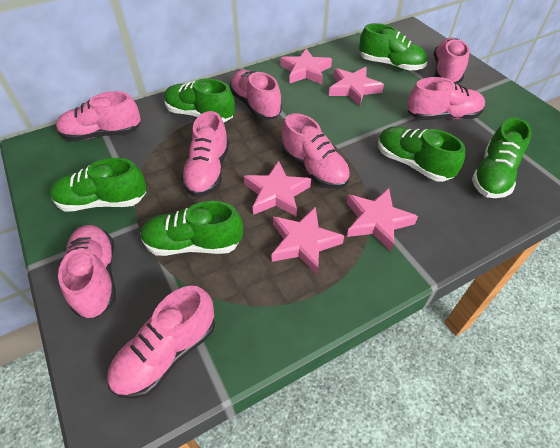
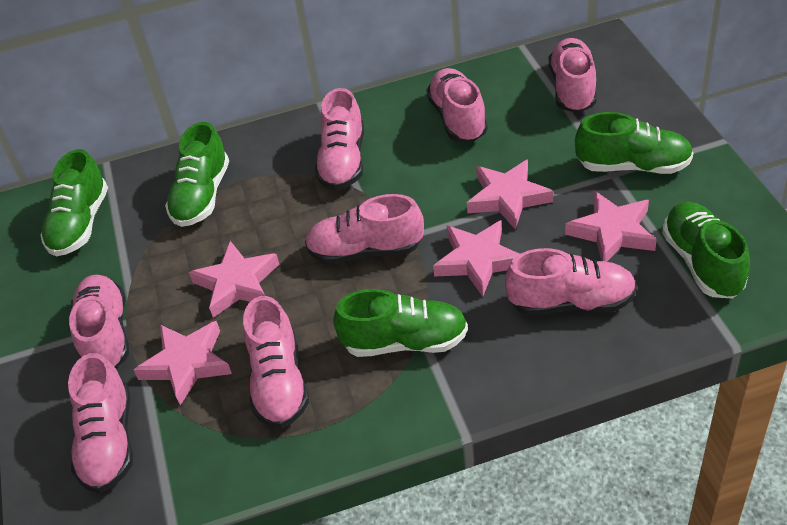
green shoe: [50,158,147,211] [141,201,243,256] [164,78,235,123] [359,23,427,71] [378,126,465,182] [472,117,532,198] = 6 -> [41,149,108,256] [165,122,229,227] [333,289,468,357] [575,112,693,174] [662,202,750,298] = 5

